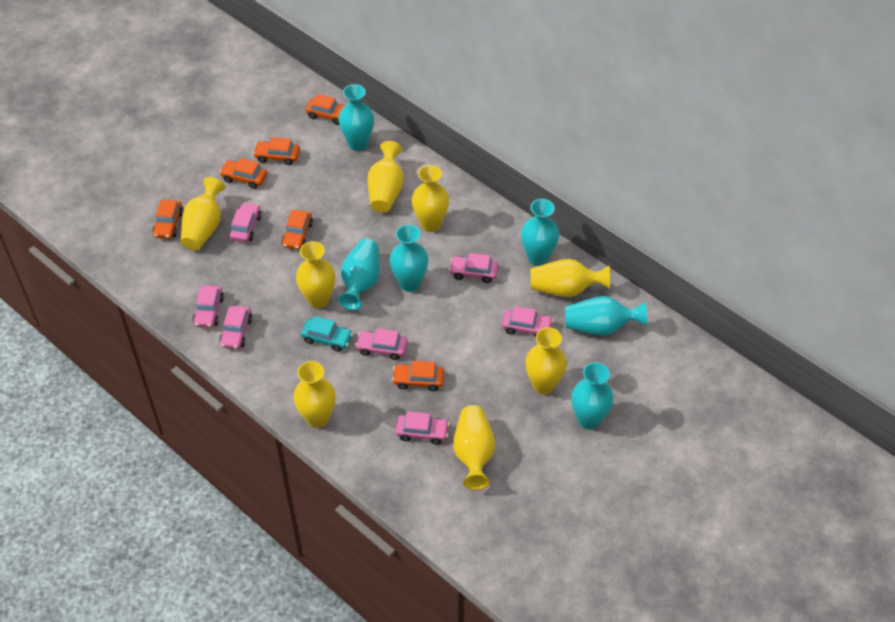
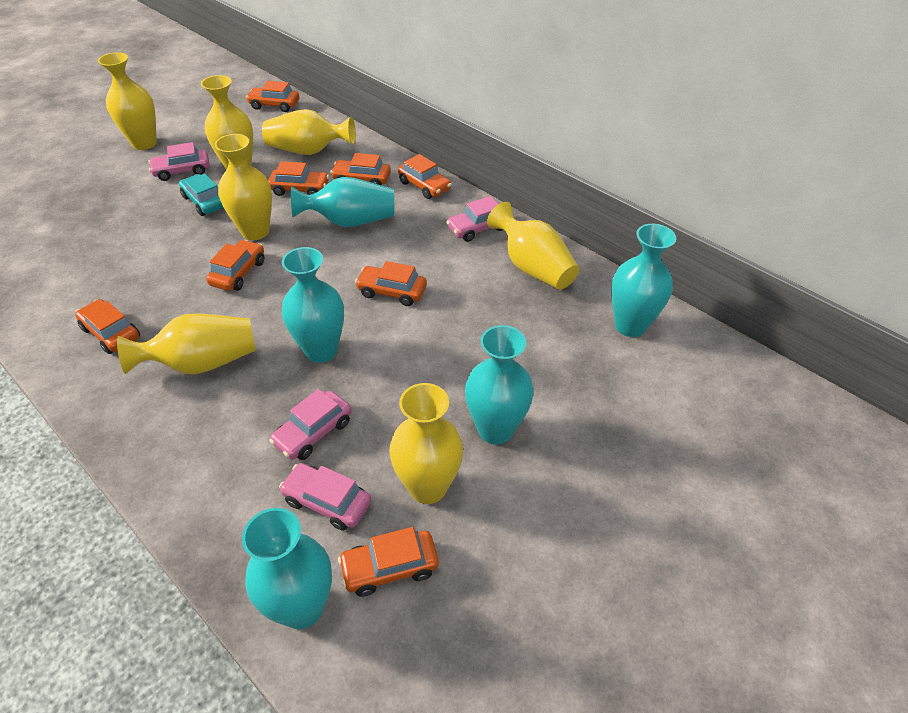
orange car: [152,200,183,239] [220,158,267,189] [253,137,300,165] [282,210,313,250] [305,94,345,125] [392,361,444,391] = 6 -> [75,299,140,354] [206,240,264,291] [246,81,299,112] [268,161,329,196] [330,153,391,185] [338,527,439,596] [355,261,427,306] [398,154,452,199] = 8
pink car: [193,285,224,328] [219,306,252,349] [229,202,261,242] [355,328,408,360] [395,411,450,445] [449,253,499,283] [502,306,553,337] = 7 -> [148,142,209,181] [269,389,352,460] [279,463,371,531] [446,196,503,242] = 4
turquoise vase: [338,84,374,151] [338,239,379,310] [390,225,429,292] [521,199,559,266] [565,296,647,335] [571,362,613,429] = 6 -> [242,508,332,629] [281,247,344,363] [291,177,394,227] [465,325,534,445] [611,224,676,337] = 5
yellow vase: [181,177,225,250] [293,361,336,428] [296,241,335,309] [367,141,404,212] [412,165,449,232] [453,405,495,490] [525,327,567,394] [531,259,610,297] = 8 -> [98,52,157,150] [117,313,255,374] [201,75,253,170] [215,134,272,240] [262,109,356,155] [389,383,463,504] [487,202,579,290] = 7

